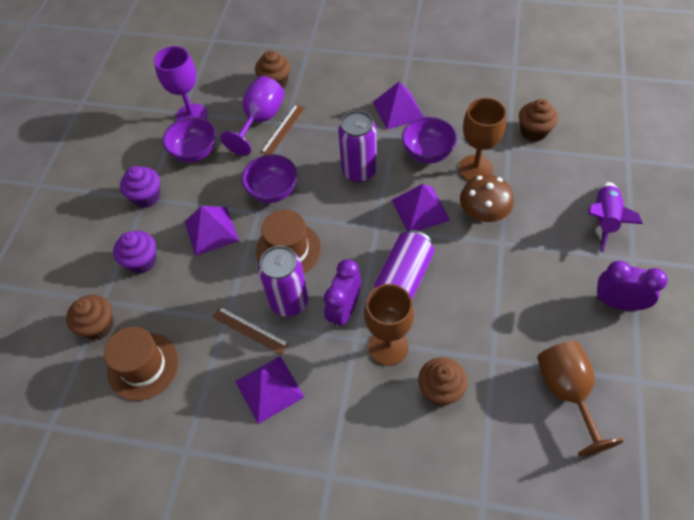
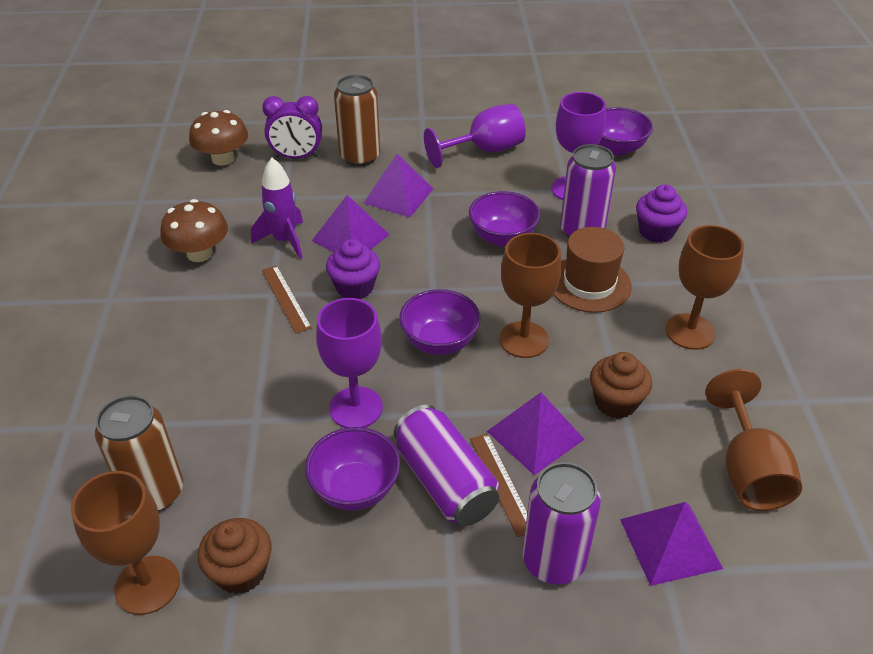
brown can: none = 0 -> [95,395,183,511] [334,75,380,166] = 2
brown cupcake: [66,295,114,340] [255,50,290,89] [418,357,468,406] [519,99,558,142] = 4 -> [198,518,272,594] [590,352,652,419] = 2
brown goblet: [364,284,414,366] [458,98,506,181] [537,341,623,456] = 3 -> [71,471,180,615] [499,233,561,358] [665,225,744,350] [705,369,802,511] = 4
brown hat: [104,327,179,401] [256,210,321,274] = 2 -> [553,227,632,313] = 1
brown mushroom: [460,174,514,222] = 1 -> [160,199,228,262] [189,110,248,166] = 2
purple bowl: [163,117,216,162] [241,154,298,203] [402,117,457,163] = 3 -> [305,427,400,511] [399,289,481,355] [469,191,540,247] [598,107,653,156] = 4
purple clock: [324,259,361,328] [596,261,668,311] = 2 -> [262,96,322,159] = 1
purple goblet: [154,46,208,121] [220,76,284,156] = 2 -> [316,298,383,428] [424,104,526,168] [551,92,606,200] = 3

